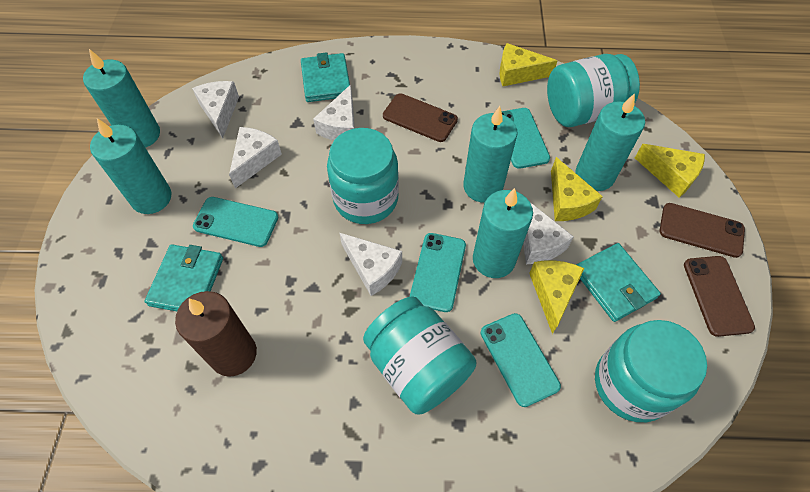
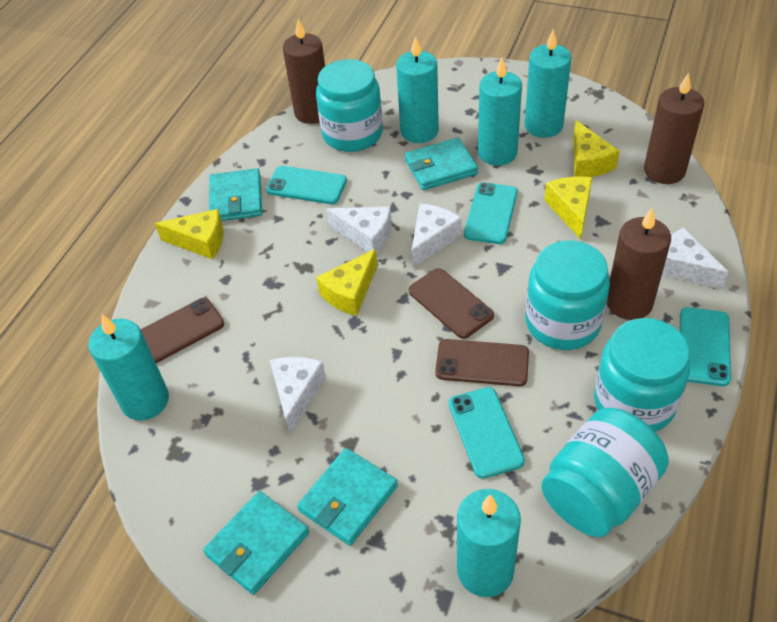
brown candle: [175,291,257,377] = 1 -> [283,19,325,124] [607,208,671,320] [644,73,704,184] = 3
turquoise wallet: [145,244,223,311] [301,52,350,102] [576,243,661,322] = 3 -> [203,491,309,595] [209,168,262,221] [297,448,398,546] [405,137,478,190] = 4
white cheese: [192,81,239,138] [229,127,282,188] [313,85,355,140] [340,233,402,296] [523,202,574,264] = 5 -> [270,357,326,434] [326,207,392,254] [411,203,462,268] [662,227,728,289] = 4

